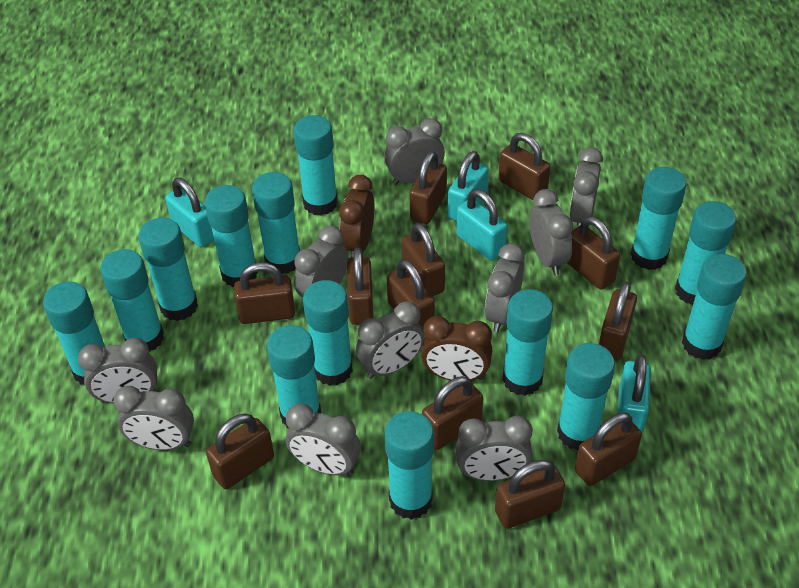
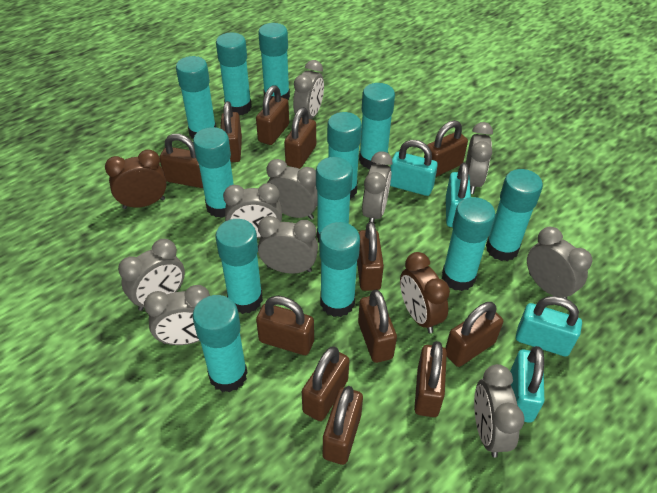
turquoise glue stick: [43,281,105,385] [100,249,164,352] [138,217,198,321] [205,185,258,287] [252,172,300,274] [267,325,321,428] [294,115,338,216] [303,280,353,386] [385,411,434,520] [502,289,553,396] [557,343,615,451] [631,167,687,270] [675,201,737,305] [682,254,747,360] = 14 -> [176,56,216,139] [192,295,248,392] [193,127,234,218] [215,219,263,314] [216,32,252,115] [258,23,290,100] [316,157,353,242] [319,222,360,317] [327,112,362,200] [359,83,395,169] [442,197,496,291] [486,169,543,261] = 12

